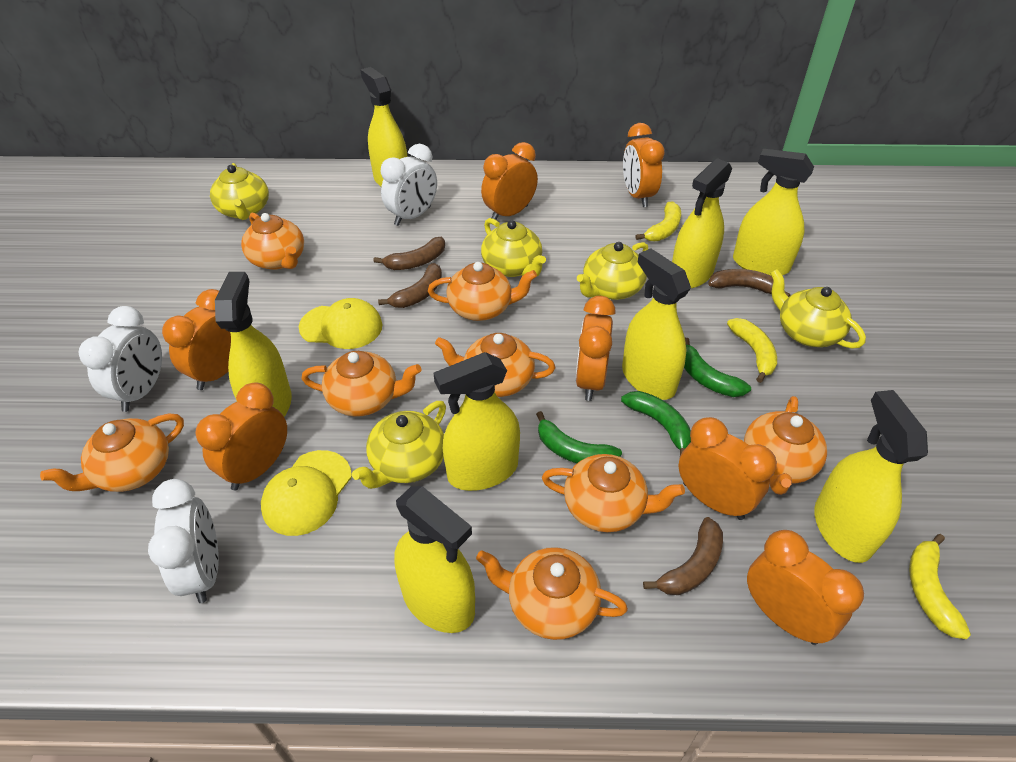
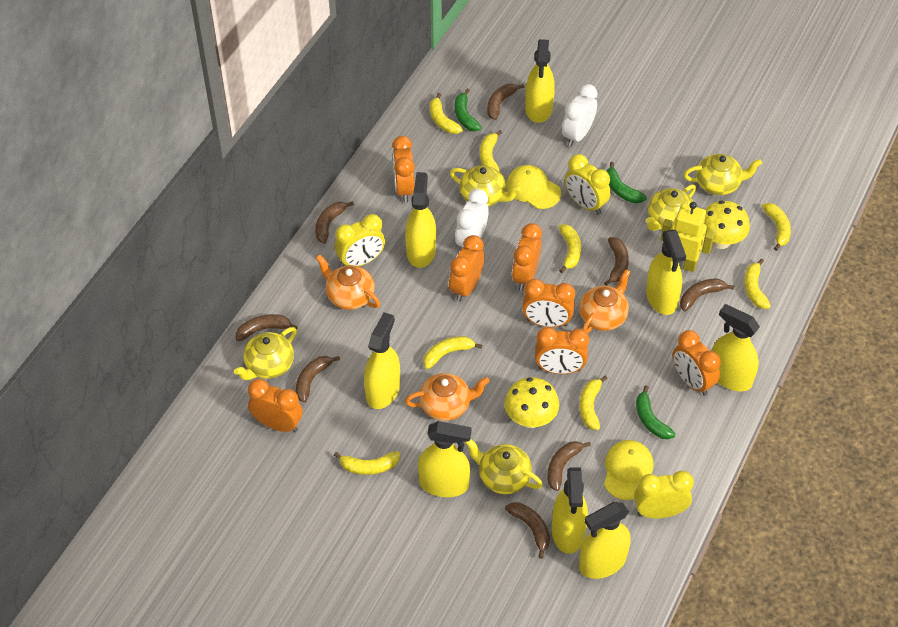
brown banana: [373,237,445,270] [378,263,442,308] [643,517,723,595] [708,269,791,297] = 4 -> [236,314,298,341] [296,356,340,403] [315,201,354,244] [487,84,525,120] [505,502,550,559] [547,441,591,491] [604,237,629,286] [680,278,734,311] = 8
orange teapot: [40,414,184,492] [241,213,304,270] [301,351,422,417] [428,262,537,321] [435,333,555,397] [476,547,628,640] [542,454,685,532] [744,396,827,495] = 8 -> [316,254,380,310] [405,373,490,421] [579,269,630,334] = 3
white clock: [78,306,162,412] [148,479,219,603] [380,144,437,226] = 3 -> [455,189,489,247] [562,84,597,147] = 2
yellow banana: [636,201,681,241] [727,318,777,383] [909,534,971,639] = 3 -> [334,451,400,475] [423,336,482,369] [430,93,463,134] [480,130,502,172] [559,224,581,273] [580,375,608,430] [744,259,771,309] [762,203,791,251] = 8
yellow clock: none = 0 -> [335,214,385,266] [565,154,611,214] [634,471,694,519] = 3
yellow mushroom: none = 0 -> [504,377,559,428] [704,200,750,249] = 2
yellow robot: none = 0 -> [660,202,715,272] = 1

